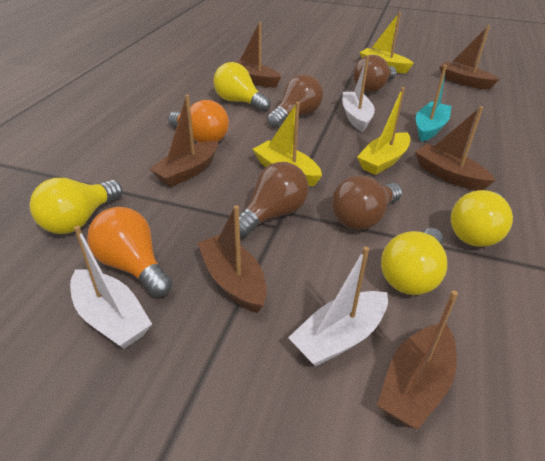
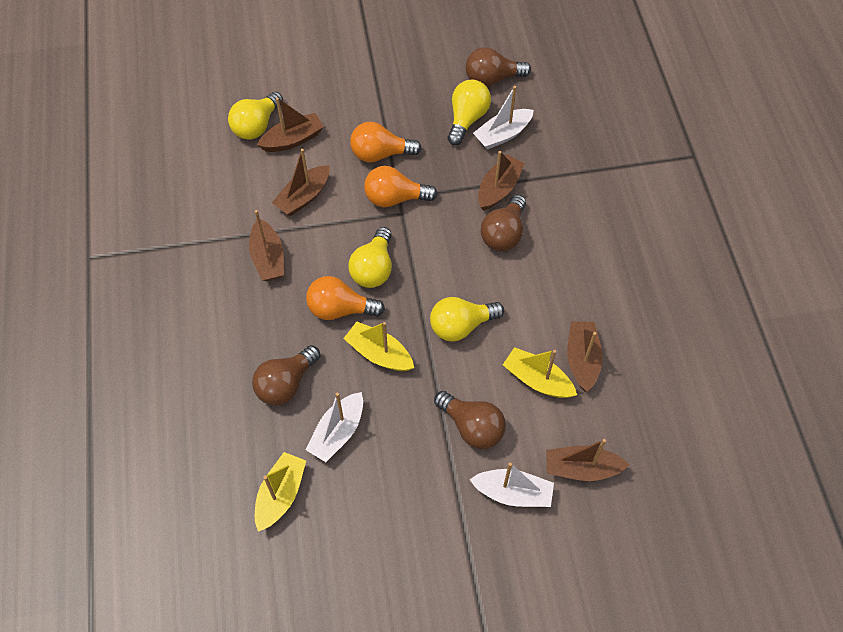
orange light bulb: [87,207,172,297] [168,100,229,143] = 2 -> [306,276,385,320] [350,122,422,163] [364,166,438,207] = 3
turquoise boat: [416,65,451,142] = 1 -> none = 0

